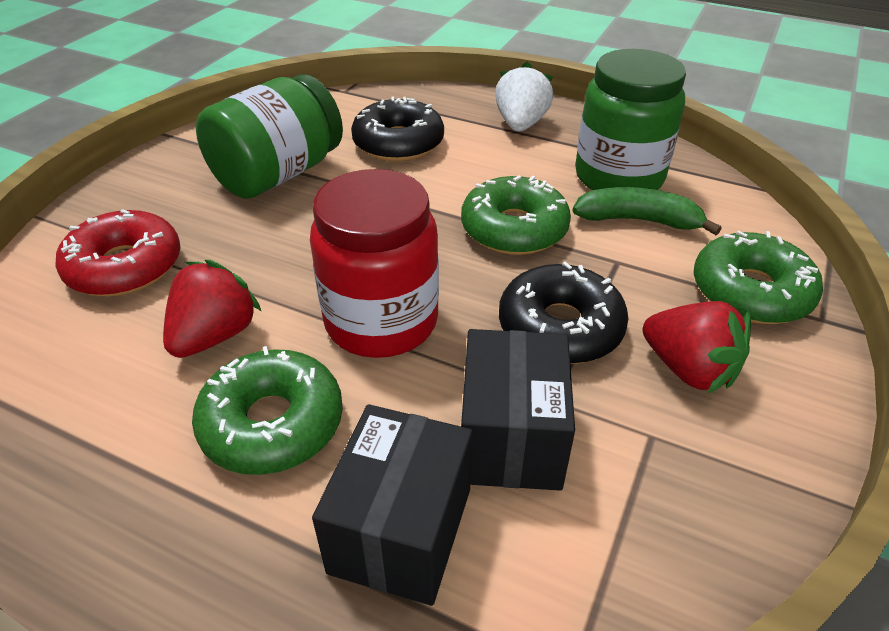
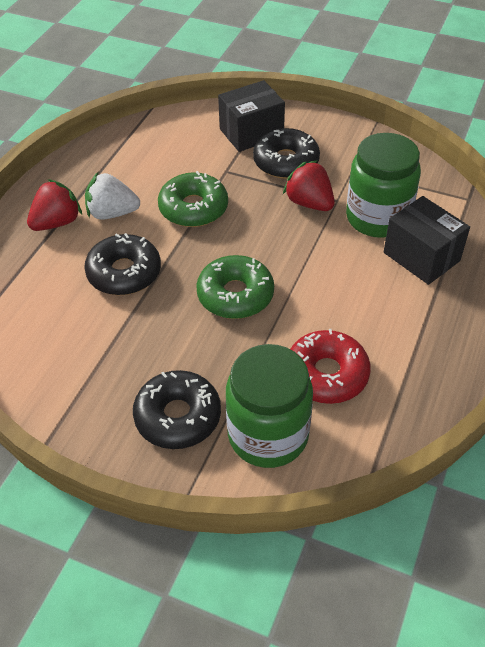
black donut: [351,97,444,162] [499,261,629,364] = 2 -> [84,233,161,295] [133,370,221,449] [253,128,320,179] = 3
green banana: [572,187,722,235] = 1 -> none = 0
green donut: [192,346,343,475] [461,176,571,255] [694,231,823,324] = 3 -> [158,171,228,227] [196,255,274,319] = 2
red jar: [310,169,439,358] = 1 -> none = 0

